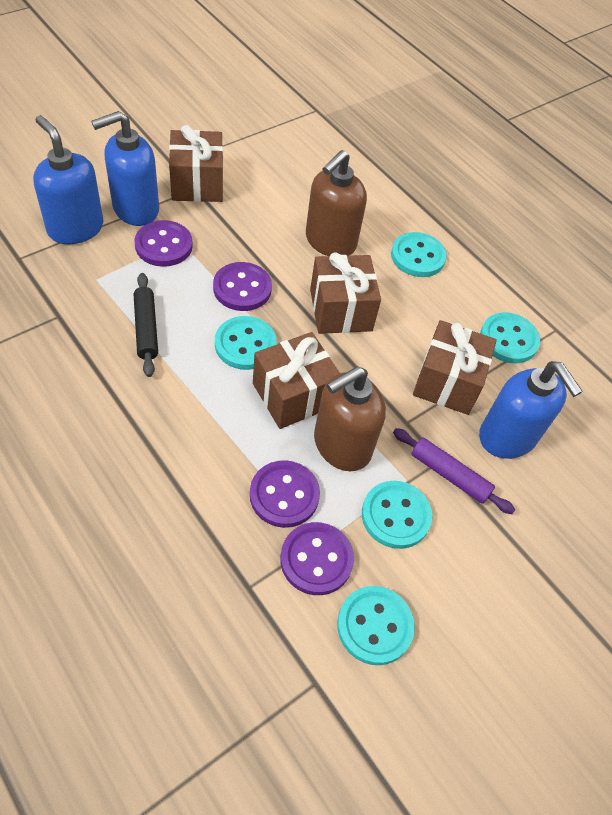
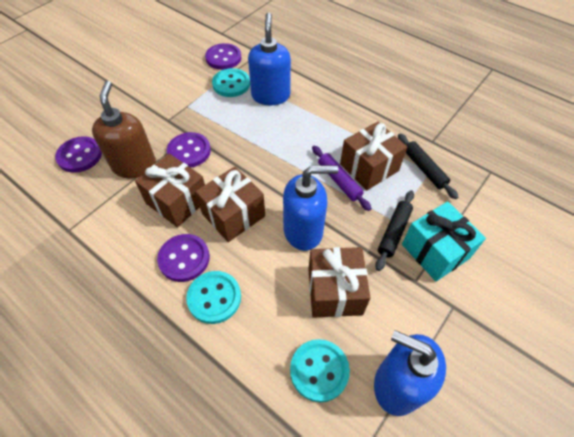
black rolling pin: [134,273,158,377] = 1 -> [375,190,414,271] [398,133,458,199] = 2
brown soap dispenser: [306,150,367,256] [314,366,386,471] = 2 -> [92,81,156,178] = 1
turquoise button: [215,316,277,370] [337,586,415,665] [362,481,432,549] [391,232,447,277] [480,312,540,363] = 5 -> [186,271,241,324] [212,68,250,97] [290,339,350,402] = 3
turquoise gift: none = 0 -> [402,201,486,281] = 1

